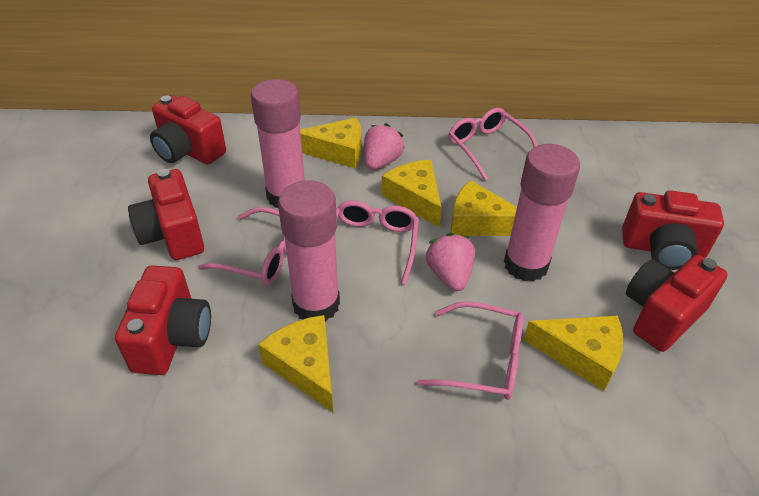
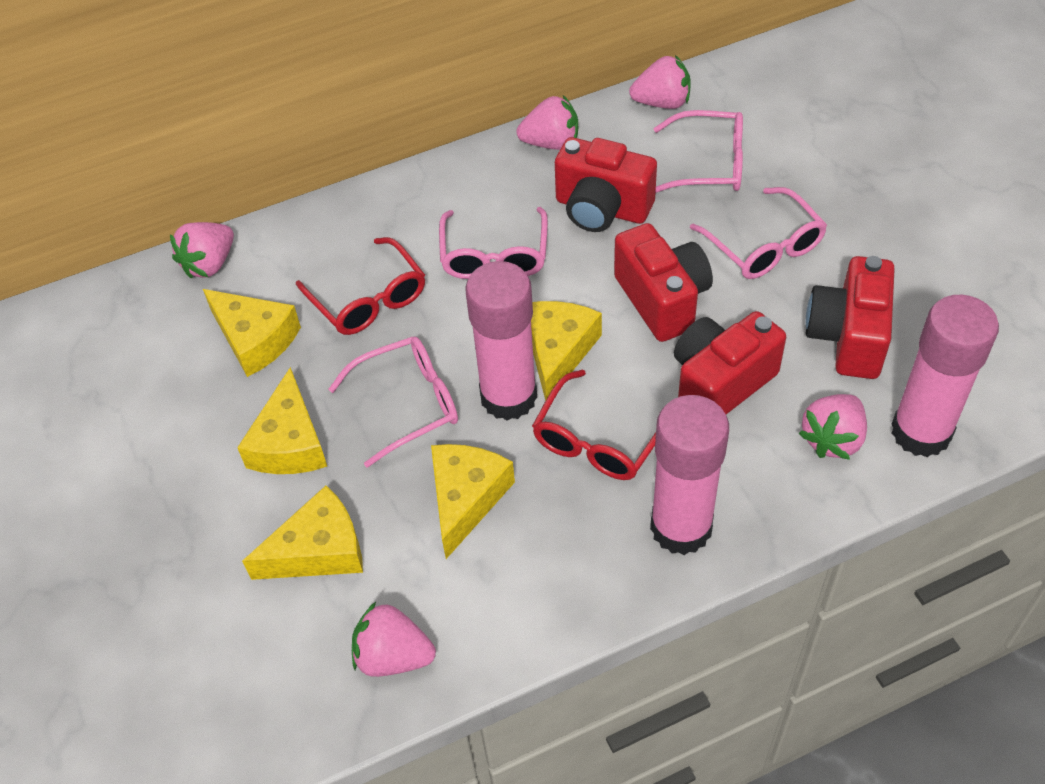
pink strawberry: [364,123,405,170] [426,233,475,291] = 2 -> [170,222,234,279] [352,602,436,677] [516,95,578,150] [629,55,691,109] [799,394,867,460] = 5
red camera: [115,265,211,375] [128,169,204,260] [150,95,226,165] [622,190,724,270] [626,255,728,352] = 5 -> [555,137,657,232] [614,223,713,342] [674,311,786,414] [806,256,895,379] = 4
red glasses: none = 0 -> [296,237,425,335] [532,369,656,480] = 2

